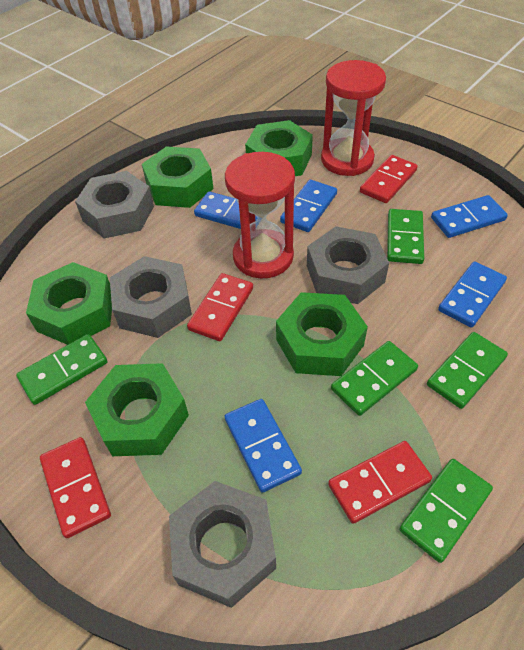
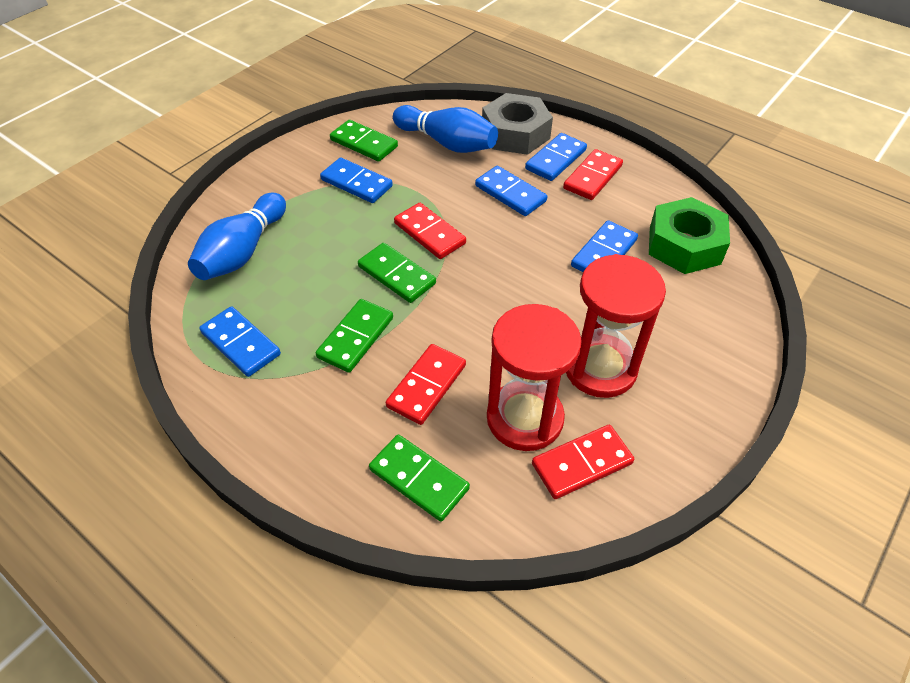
blue bowling pin: none = 0 -> [188,193,286,280] [393,105,498,153] = 2
green domino: [16,334,107,405] [331,341,418,416] [387,209,424,264] [399,459,493,563] [427,332,508,409] = 5 -> [316,299,393,373] [330,120,398,162] [358,243,436,303] [369,434,470,522] = 4
green nut: [26,262,112,345] [85,363,189,456] [142,147,214,208] [245,120,313,176] [276,292,368,376] = 5 -> [649,197,730,274] = 1
grey nut: [75,171,154,239] [110,256,192,338] [169,481,276,608] [307,226,389,304] = 4 -> [482,93,553,155] = 1

